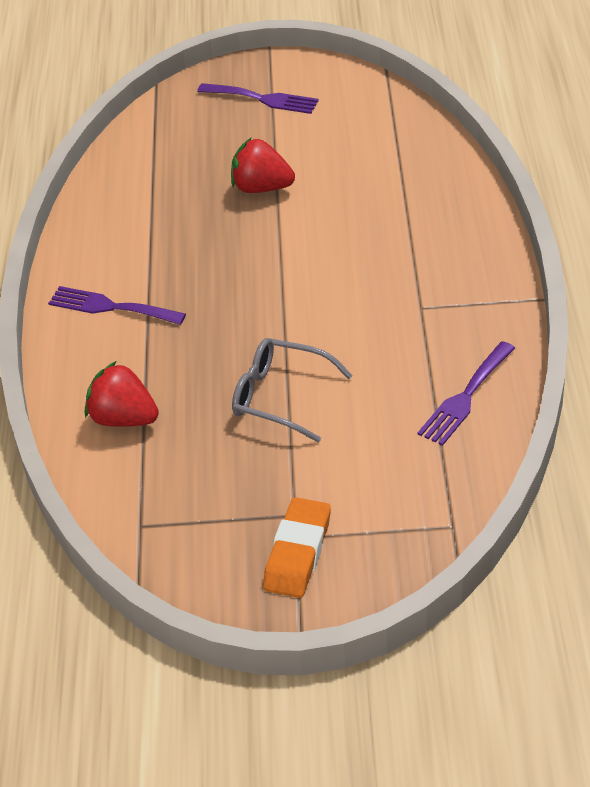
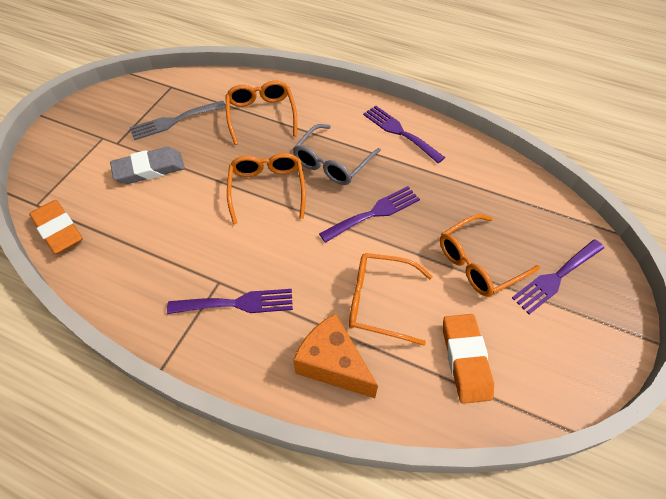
grey eraser: none = 0 -> [110,147,185,184] = 1
grey fork: none = 0 -> [129,101,226,140] = 1
orange cheese: none = 0 -> [293,313,378,398] = 1
orange eraser: [263,497,331,598] = 1 -> [29,200,83,254] [443,314,494,404] = 2
orange glasses: none = 0 -> [225,81,297,145] [227,153,306,224] [349,253,433,346] [440,214,540,297] = 4
purple fork: [48,286,186,325] [197,83,319,114] [418,341,515,446] = 3 -> [167,289,293,314] [319,186,420,243] [363,105,445,163] [512,239,604,314] = 4
red strawberry: [85,361,159,427] [231,137,295,193] = 2 -> none = 0

